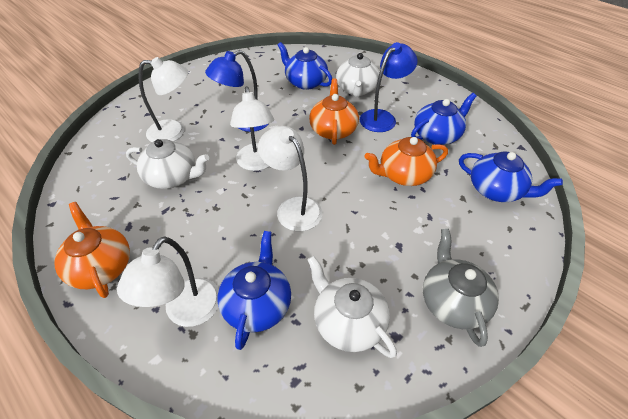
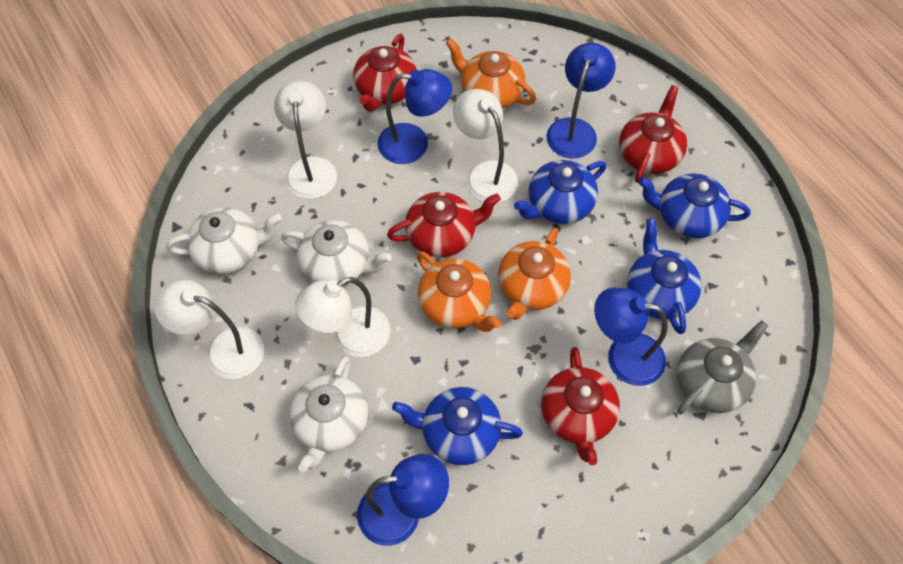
blue lamp: [205,50,268,132] [360,42,418,132] = 2 -> [357,454,449,546] [378,69,452,164] [546,43,615,158] [594,288,668,386] = 4
red teapot: none = 0 -> [353,34,417,112] [387,192,501,258] [541,347,620,465] [619,85,687,183] = 4

